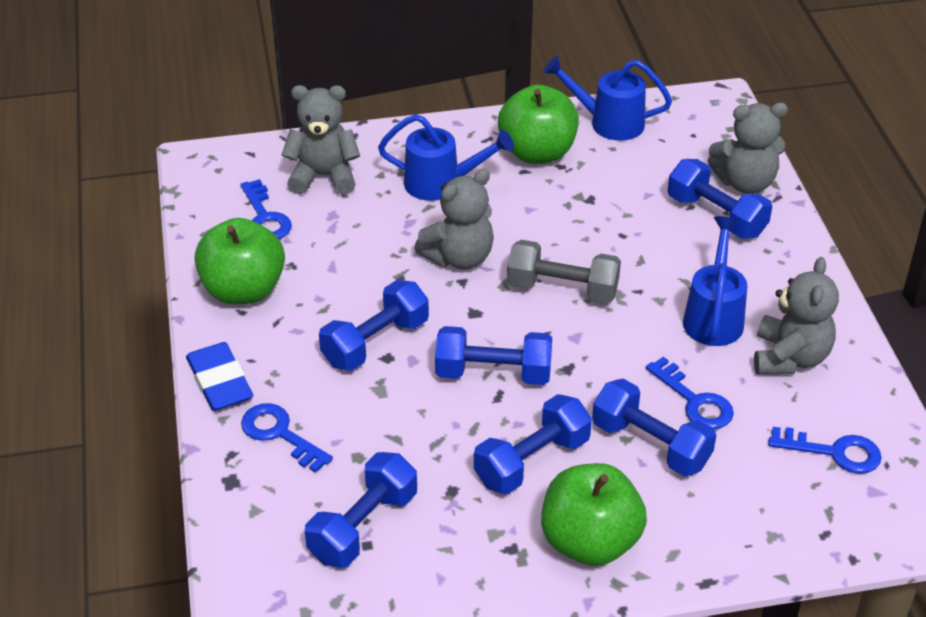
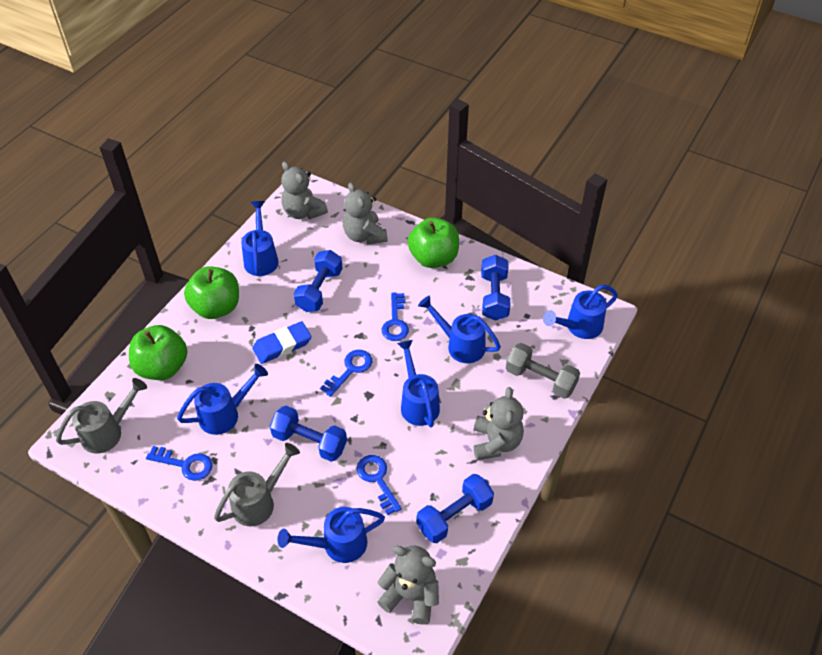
blue dumbbell: [305,452,417,568] [319,280,429,371] [435,326,552,385] [474,394,592,494] [592,379,716,476] [668,159,772,239] = 6 -> [270,406,347,462] [293,250,343,312] [416,474,494,543] [481,255,511,321] = 4
blue watering can: [378,114,514,201] [543,56,672,141] [683,216,747,346] = 3 -> [177,364,268,435] [241,201,279,276] [278,507,385,563] [397,340,440,427] [418,296,501,363] [543,285,618,339] = 6
grey watering can: none = 0 -> [56,378,147,454] [214,443,300,526] = 2

